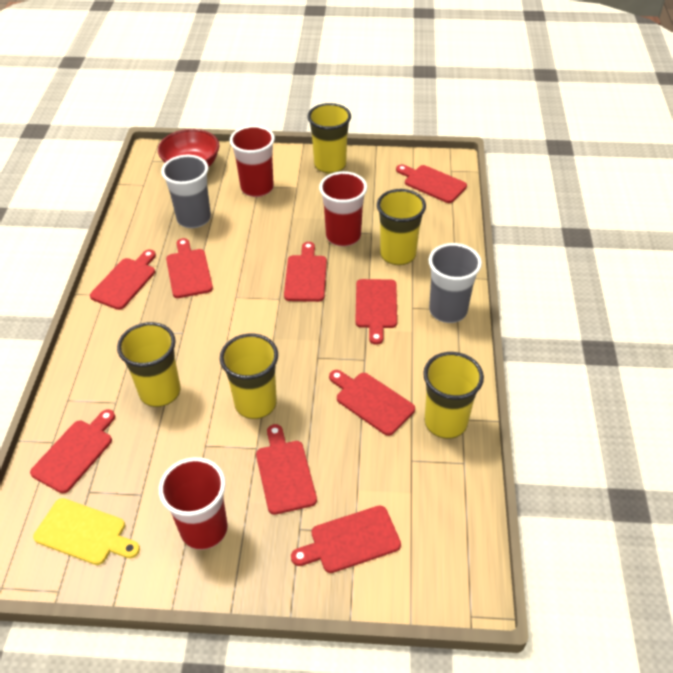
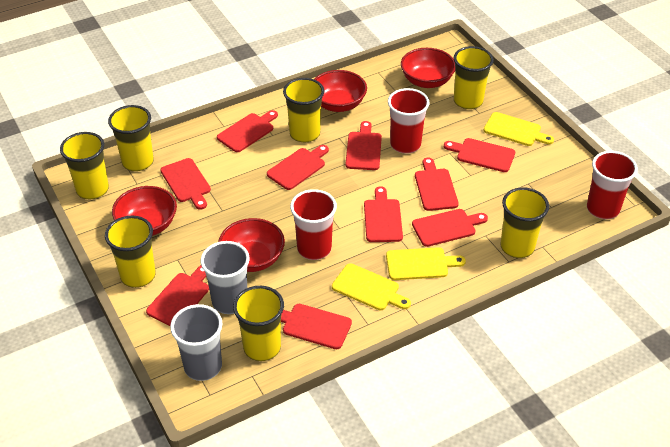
red bowl: [158,129,219,167] = 1 -> [112,186,177,236] [218,218,285,272] [314,70,367,112] [401,48,455,88] = 4
red cutting board: [30,409,115,493] [90,249,156,310] [166,238,213,298] [256,424,317,515] [284,242,327,302] [291,505,401,573] [329,370,415,436] [355,279,397,345] [396,164,467,203] = 9 -> [146,265,209,326] [160,158,211,210] [217,110,278,152] [267,145,329,190] [281,304,352,349] [345,121,382,170] [364,186,403,242] [412,209,488,247] [415,158,459,211] [444,138,515,172] = 10
yellow cup: [117,322,181,407] [220,334,278,419] [307,103,351,173] [377,189,426,265] [423,352,484,439] = 5 -> [60,132,109,199] [105,216,156,288] [108,105,154,171] [233,286,284,361] [283,78,324,142] [453,46,494,109] [500,188,549,258] = 7
yellow cutting board: [33,498,140,565] = 1 -> [332,263,411,310] [386,247,466,280] [483,112,554,146] = 3

